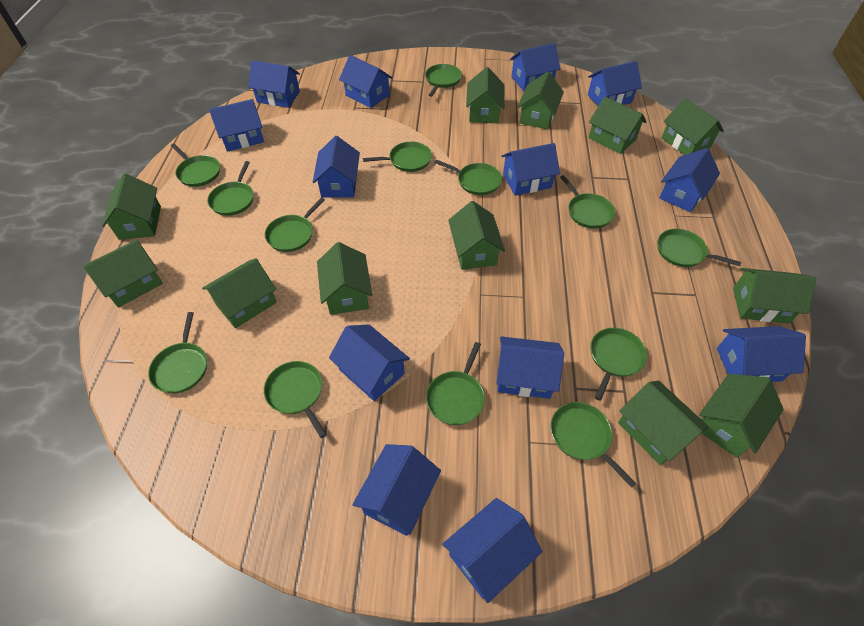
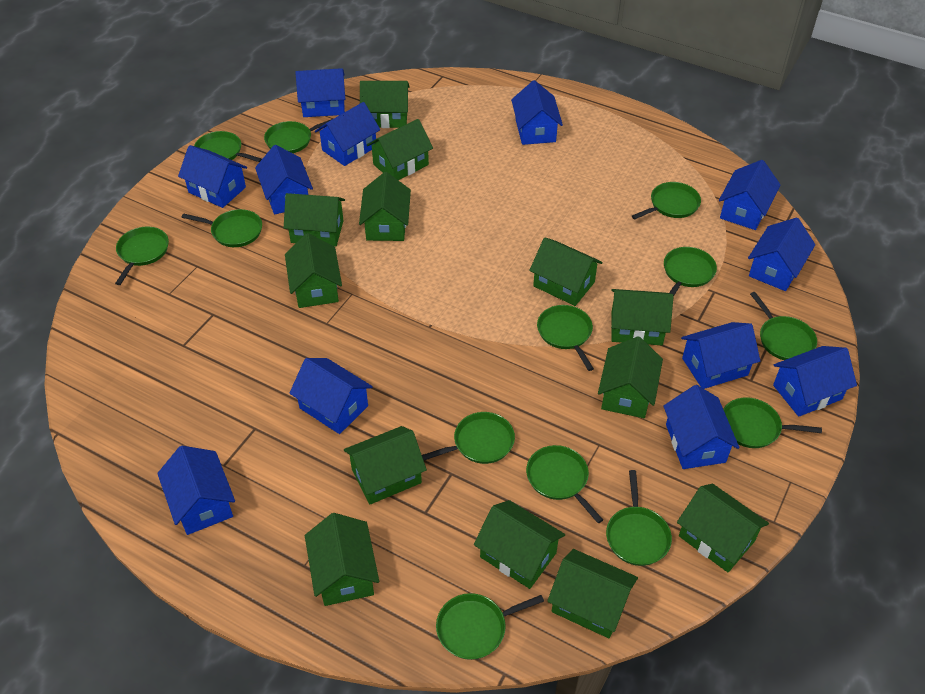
blue house: [209,99,264,152] [248,60,300,108] [313,136,360,198] [329,324,410,401] [339,55,393,108] [352,444,441,536] [443,498,542,603] [496,336,564,399] [501,143,560,196] [510,43,561,91] [588,61,642,106] [659,148,720,212] [717,326,806,382] = 13 -> [157,446,235,535] [178,145,247,208] [255,145,313,215] [289,358,373,434] [295,68,345,117] [315,102,380,166] [511,80,563,145] [663,385,739,469] [681,322,760,389] [719,160,780,230] [748,217,815,291] [773,346,857,417] = 12
green house: [83,239,163,307] [102,173,161,240] [202,258,277,328] [317,242,372,315] [448,201,505,270] [466,67,505,123] [517,72,564,130] [589,97,646,154] [618,380,709,465] [661,98,724,155] [699,374,784,458] [733,268,816,324] = 12 -> [284,193,345,246] [285,233,342,308] [305,513,379,606] [344,426,427,504] [359,172,411,241] [360,81,410,128] [367,119,433,180] [474,500,565,589] [529,237,603,306] [547,549,638,638] [598,336,663,418] [611,289,674,345] [677,484,769,572] = 13

